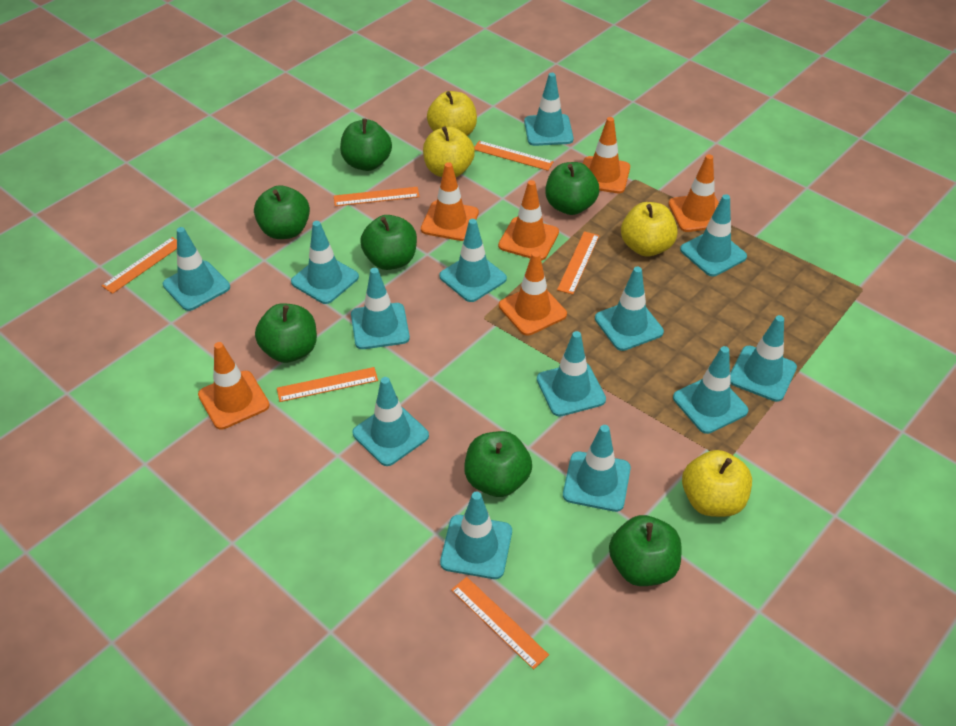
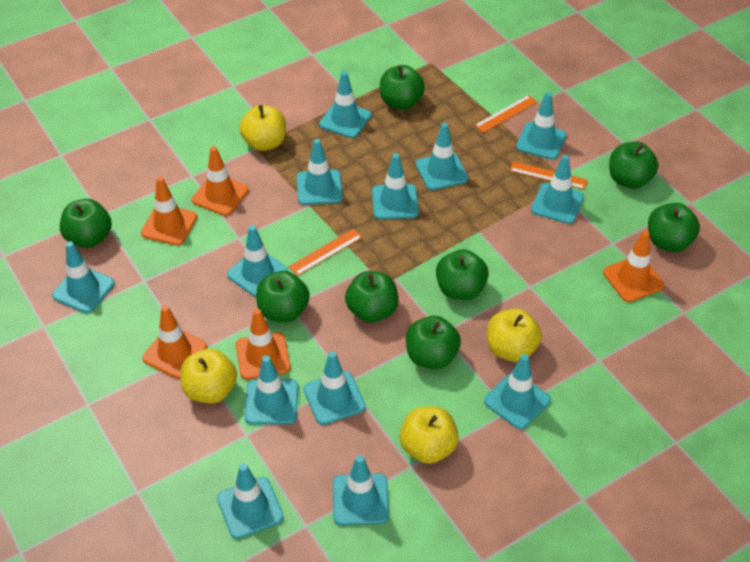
green apple: [254,185,310,239] [255,303,317,363] [340,118,392,171] [360,215,417,270] [464,431,532,497] [545,162,599,215] [609,515,681,586] = 7 -> [60,199,112,248] [256,271,310,322] [345,271,399,323] [380,65,425,110] [406,316,461,369] [436,249,489,300] [609,142,659,189] [648,203,700,252] = 8
orange ruler: [102,237,177,294] [277,367,378,402] [334,187,420,206] [451,577,549,670] [474,141,554,171] [557,231,599,294] = 6 -> [289,229,362,276] [474,95,537,133] [510,161,588,190] = 3
orange traffic cone: [198,342,269,430] [421,162,479,241] [498,180,559,261] [499,251,567,336] [583,117,630,193] [669,154,719,232] = 6 -> [141,176,197,245] [142,305,207,379] [192,146,249,216] [236,309,290,380] [603,231,664,302] = 5

